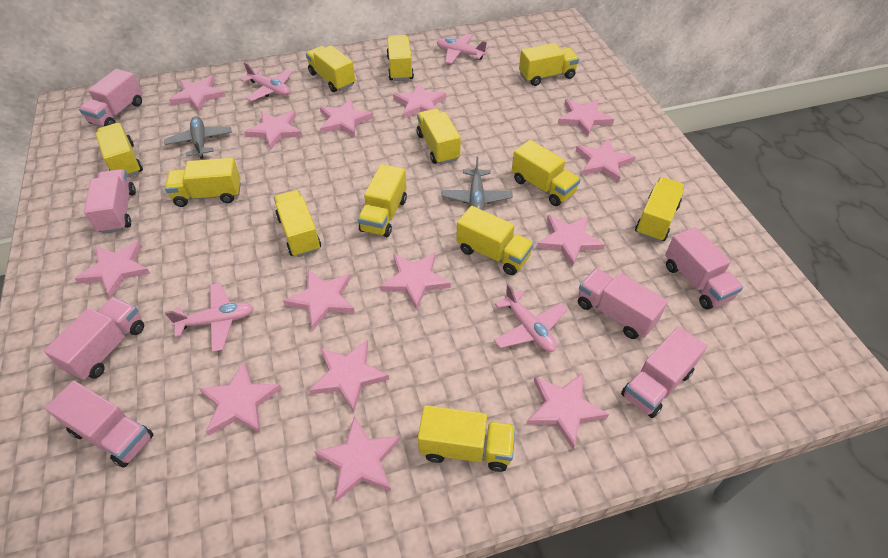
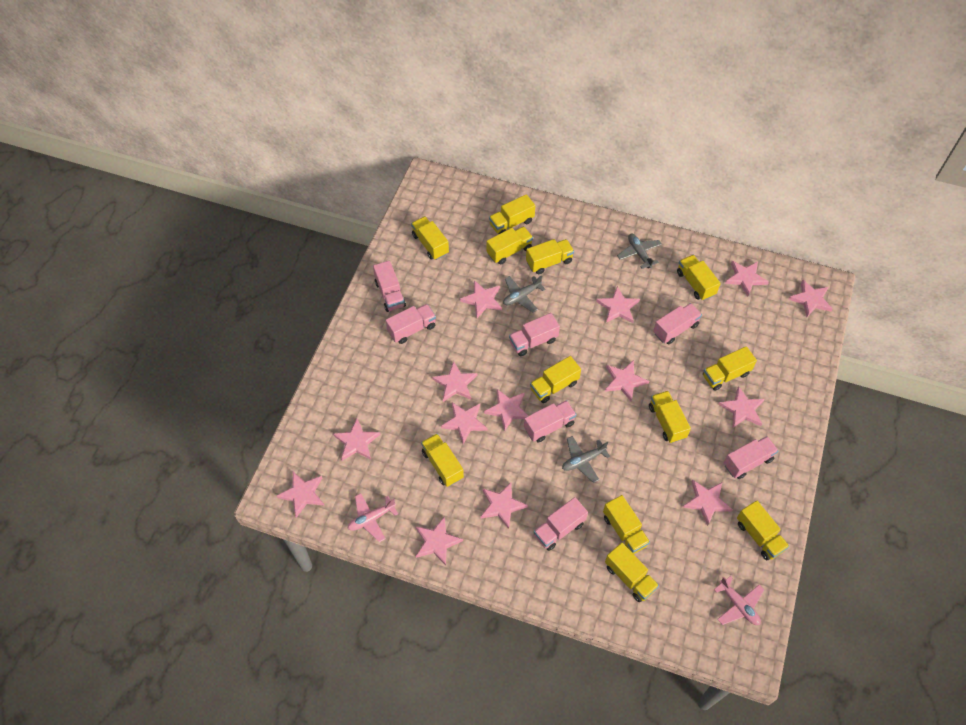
grey plane: [164,116,232,159] [442,157,513,210] = 2 -> [503,275,545,312] [562,436,610,483] [617,234,662,269] = 3
pink plane: [165,283,253,352] [241,62,293,101] [437,34,488,64] [494,283,567,352] = 4 -> [347,493,398,542] [714,576,764,625] = 2

